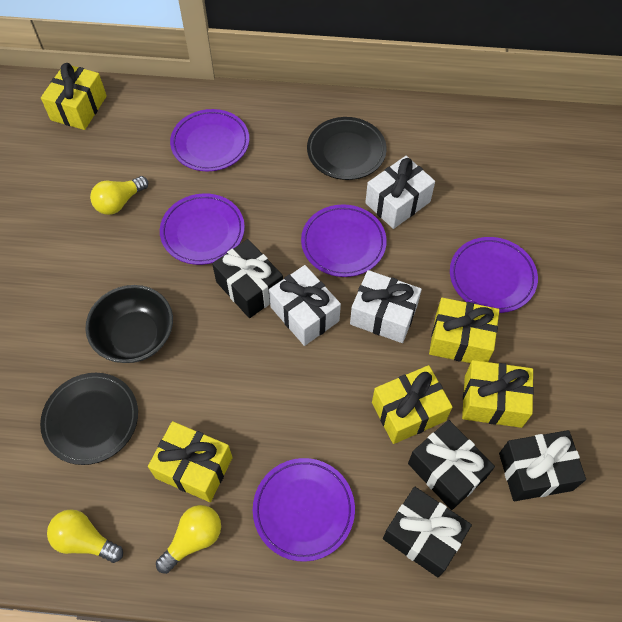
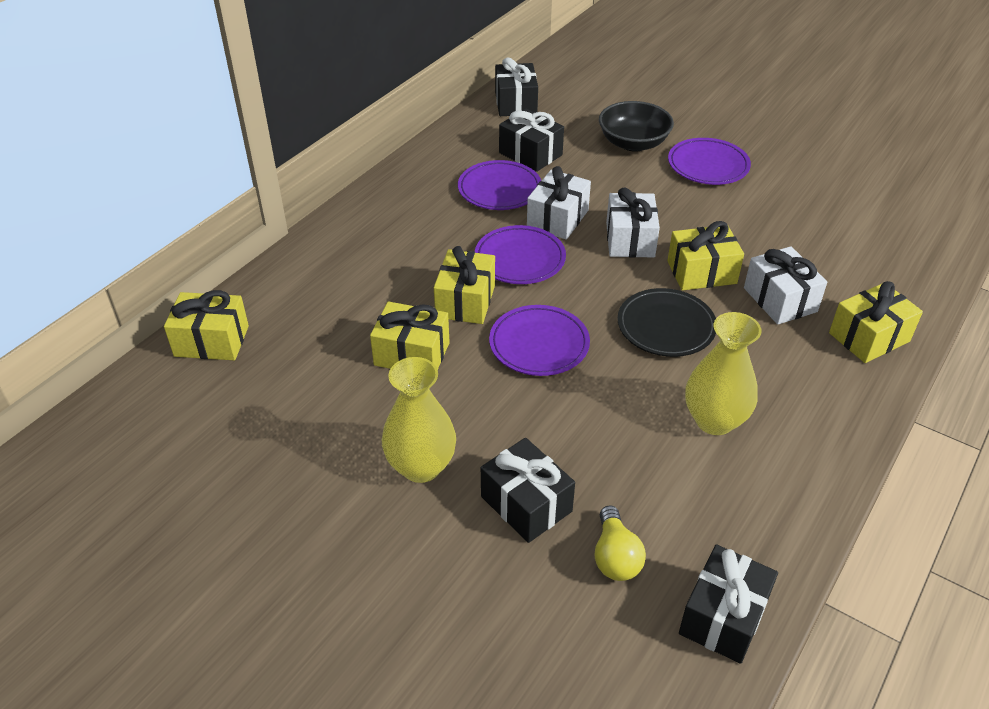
black plate: [40,373,138,465] [307,117,387,180] = 2 -> [617,288,716,357] = 1
purple plate: [160,193,245,265] [170,109,249,171] [253,458,355,562] [301,204,387,277] [450,237,538,313] = 5 -> [458,160,541,210] [475,225,566,284] [489,305,590,376] [668,138,751,185] = 4
yellow light bulb: [47,509,123,563] [90,176,148,215] [156,505,221,574] = 3 -> [595,505,646,581] = 1
yellow vase: none = 0 -> [382,357,456,483] [685,312,761,435] = 2

